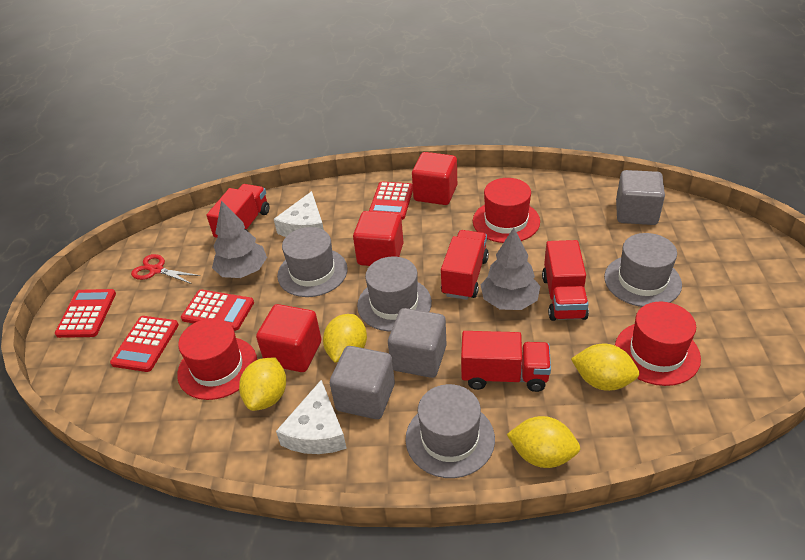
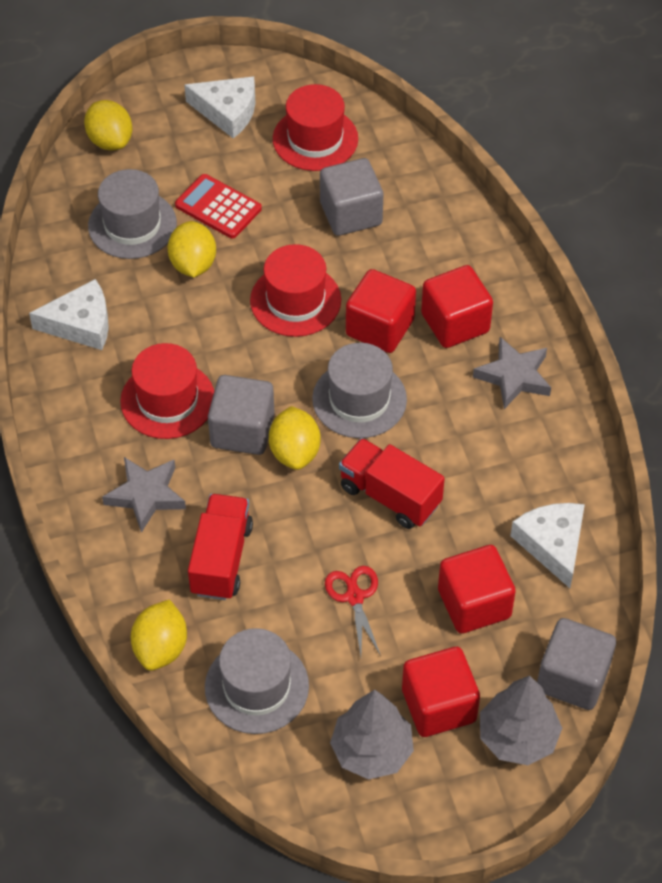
grey hat: [277,227,348,297] [357,257,432,331] [405,384,495,478] [604,233,682,307] = 4 -> [88,169,177,259] [205,628,309,734] [312,343,407,438] = 3
grey star: none = 0 -> [102,457,186,533] [473,337,551,409] = 2
red calculator: [55,289,116,338] [110,316,179,372] [181,290,254,331] [369,182,413,220] = 4 -> [175,174,262,239] = 1
red cube: [256,304,321,372] [353,211,404,266] [412,152,457,205] = 3 -> [346,269,416,353] [402,647,480,737] [421,265,493,348] [438,545,516,634] = 4
red truck: [207,184,270,238] [441,230,489,300] [461,331,551,392] [542,240,589,321] = 4 -> [188,494,253,600] [339,438,445,529] = 2
white cheese: [274,191,324,237] [276,380,347,454] = 2 -> [29,279,109,350] [184,76,256,138] [510,503,585,588] = 3

